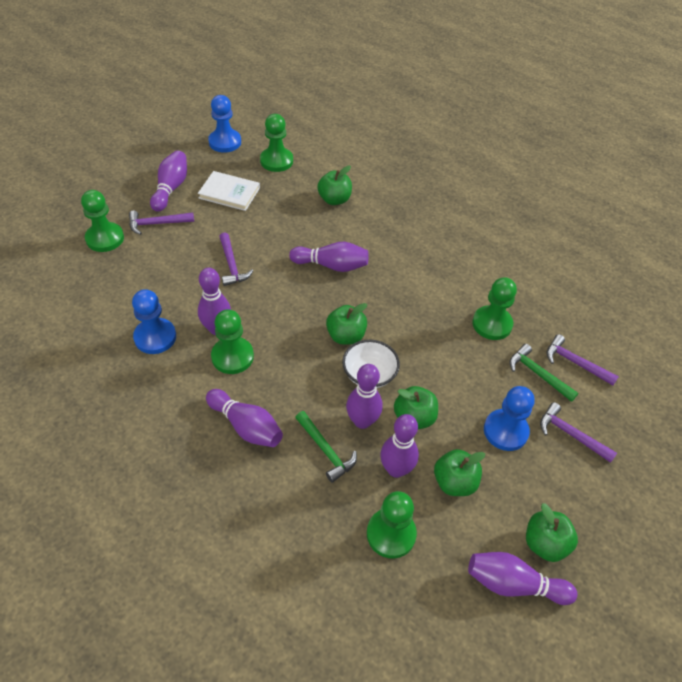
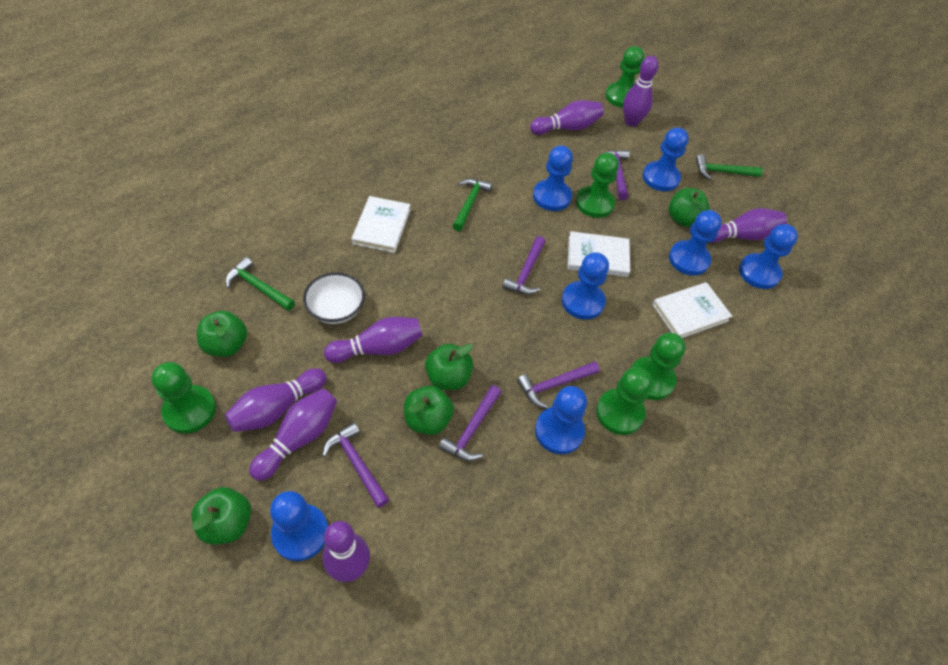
blue pawn: [132,289,176,354] [208,95,241,153] [484,386,535,451] = 3 -> [270,491,328,561] [533,146,573,211] [535,386,587,454] [562,252,609,320] [643,127,689,191] [669,210,722,276] [739,224,798,289] = 7
green hammer: [295,411,357,483] [510,344,578,402] = 2 -> [225,257,295,311] [453,178,493,231] [696,154,763,180] = 3
purple hammer: [129,210,194,235] [219,233,253,286] [540,402,617,463] [547,334,619,386] = 4 -> [322,422,389,508] [438,385,501,461] [502,236,545,295] [517,361,600,408] [602,150,630,200] = 5
white book: [198,171,260,211] = 1 -> [351,196,411,253] [568,231,630,277] [652,282,732,338] = 3

